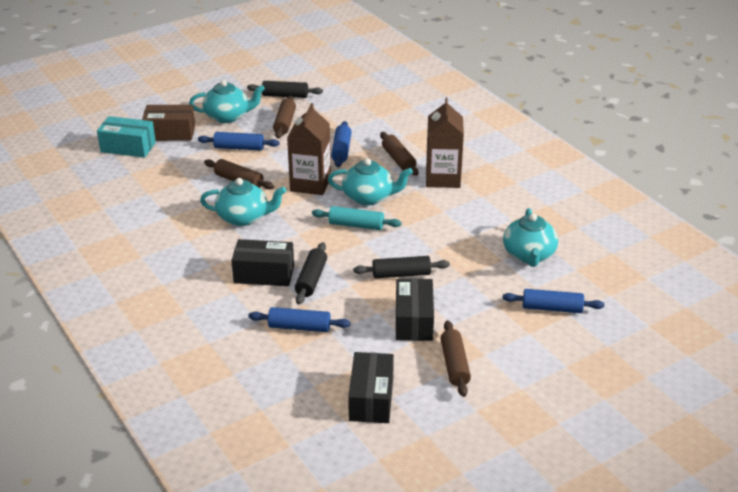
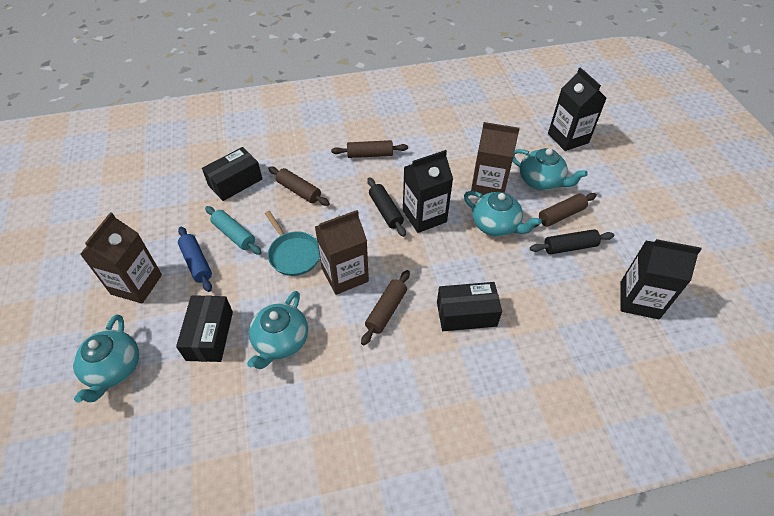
black carton: none = 0 -> [403,150,453,233] [548,67,607,151] [621,239,702,319] = 3
black rolling pin: [247,81,323,98] [295,242,327,304] [353,256,450,278] = 3 -> [367,177,406,237] [530,229,614,254] = 2
blue rolling pin: [198,132,280,151] [248,307,351,332] [331,121,351,167] [502,289,604,313] = 4 -> [178,227,212,292] = 1
brown box: [142,105,195,141] = 1 -> none = 0
brown carton: [287,103,331,195] [426,98,464,188] = 2 -> [80,212,162,303] [315,210,369,295] [471,122,520,196] = 3
turquoise box: [97,116,156,158] = 1 -> none = 0
turquoise pan: none = 0 -> [265,211,320,276] = 1

